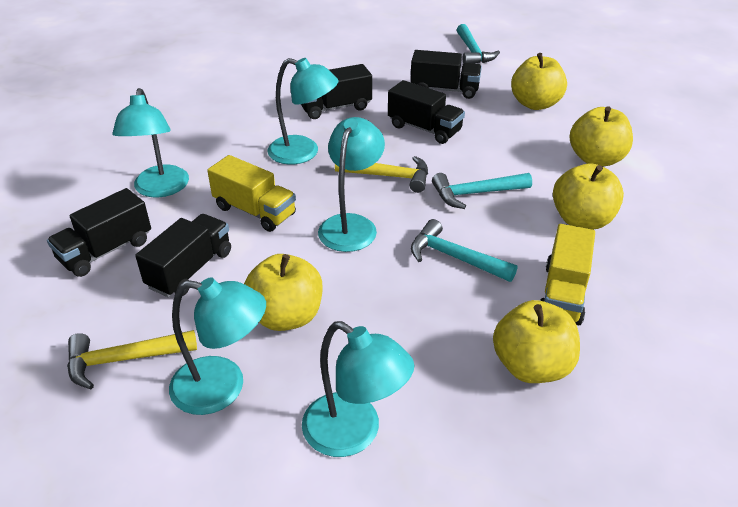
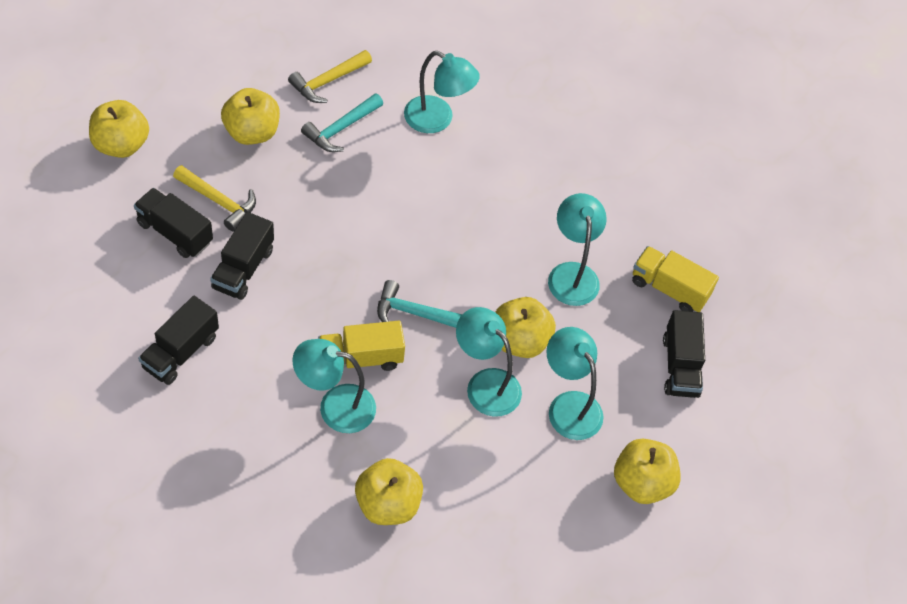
black truck: [47,188,151,277] [135,214,231,297] [301,64,372,119] [388,80,465,144] [410,50,482,99] = 5 -> [134,188,213,258] [138,296,219,385] [210,212,274,300] [663,310,705,398] = 4
turquoise hammer: [411,219,517,282] [432,173,532,209] [457,24,500,64] = 3 -> [301,93,383,152] [377,280,462,328] = 2

